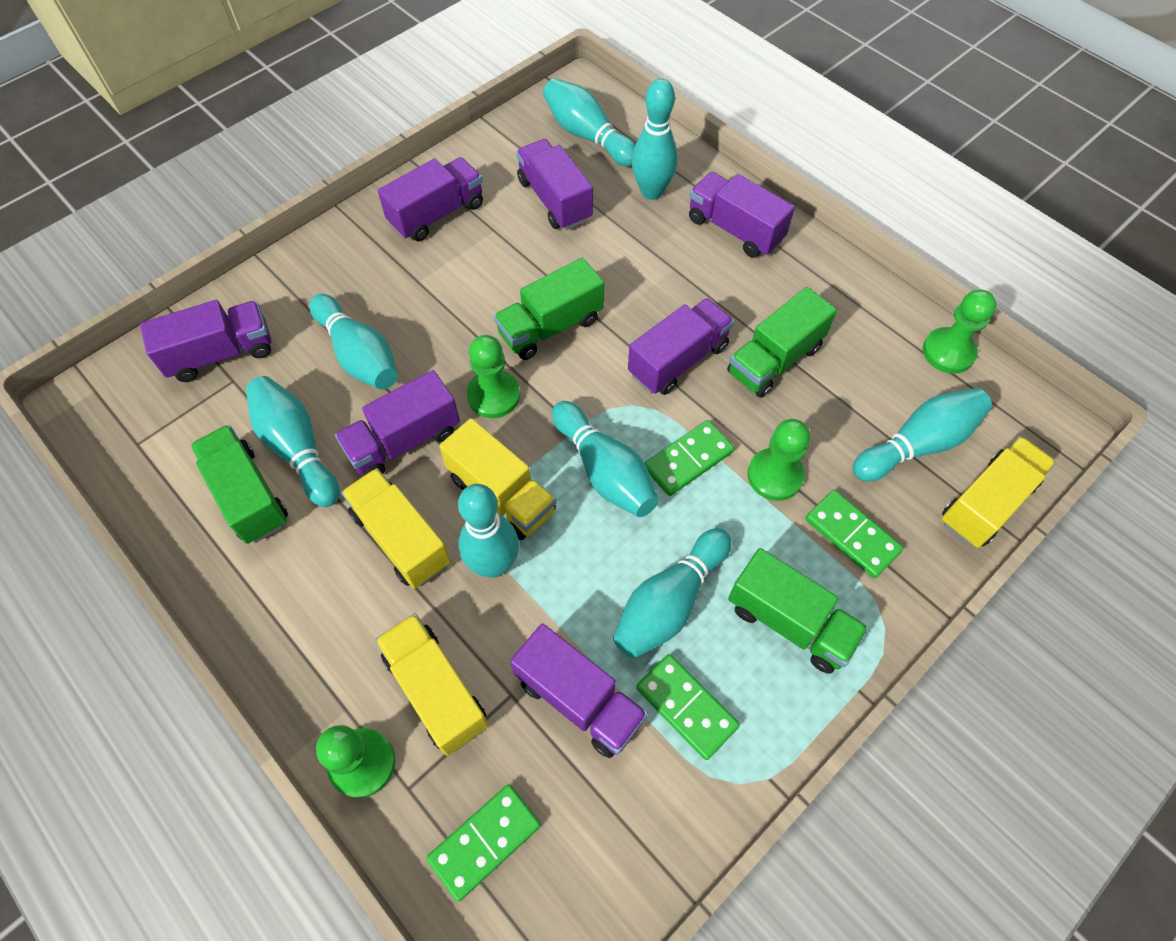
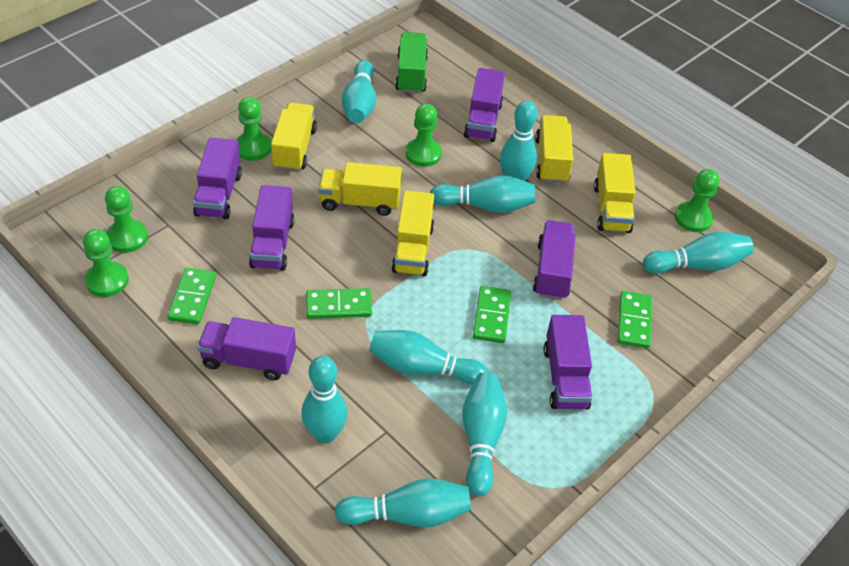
green pawn: [316,725,395,798] [467,335,520,418] [747,419,810,501] [923,290,997,374] = 4 -> [83,229,129,297] [105,186,148,253] [236,97,271,161] [405,104,442,167] [675,169,720,232] = 5
green truck: [190,425,288,544] [494,258,604,360] [727,287,837,398] [728,548,868,674] = 4 -> [395,32,428,94] = 1
purple truck: [140,300,271,382] [335,370,460,476] [378,157,483,241] [510,623,648,758] [516,139,593,230] [628,298,734,395] [689,172,795,258] = 7 -> [193,138,242,219] [197,317,296,380] [249,185,295,271] [464,68,505,142] [533,220,576,300] [544,315,592,409] = 6
yellow truck: [341,468,451,589] [375,613,489,756] [439,418,556,540] [941,436,1056,548] = 4 -> [271,102,317,172] [319,162,402,216] [391,190,434,276] [535,115,573,184] [594,153,636,233] = 5

